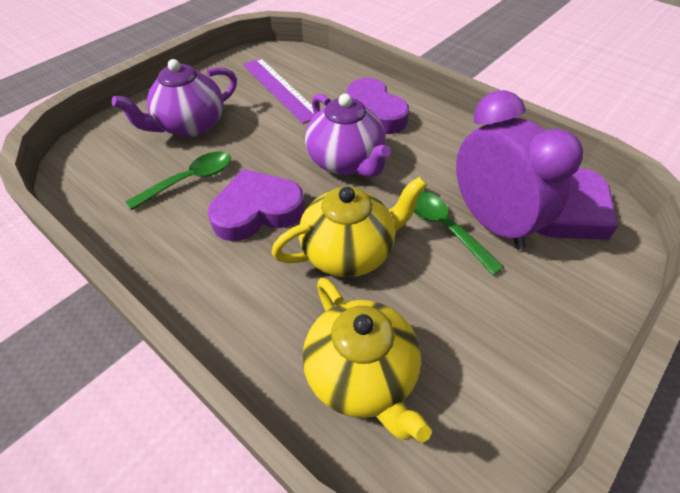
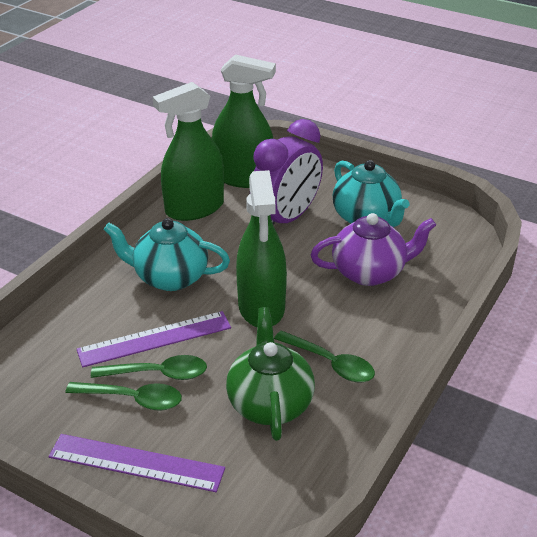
green spoon: [125,151,231,211] [414,190,504,275] = 2 -> [65,382,182,411] [91,355,207,380] [274,330,375,382] = 3
green spray bottle: none = 0 -> [153,82,224,221] [212,54,276,188] [236,170,287,327] = 3
green teapot: none = 0 -> [226,307,315,441] = 1
purple heart: [208,169,305,241] [346,78,409,134] [536,168,618,240] = 3 -> none = 0
purple ruler: [243,58,315,124] = 1 -> [48,434,225,492] [77,311,231,367] = 2
purple teapot: [112,59,237,137] [305,94,391,178] = 2 -> [311,213,436,286] = 1
turquoise teapot: none = 0 -> [103,218,230,291] [333,160,410,227] = 2
yellow teapot: [271,177,427,278] [302,278,431,442] = 2 -> none = 0

